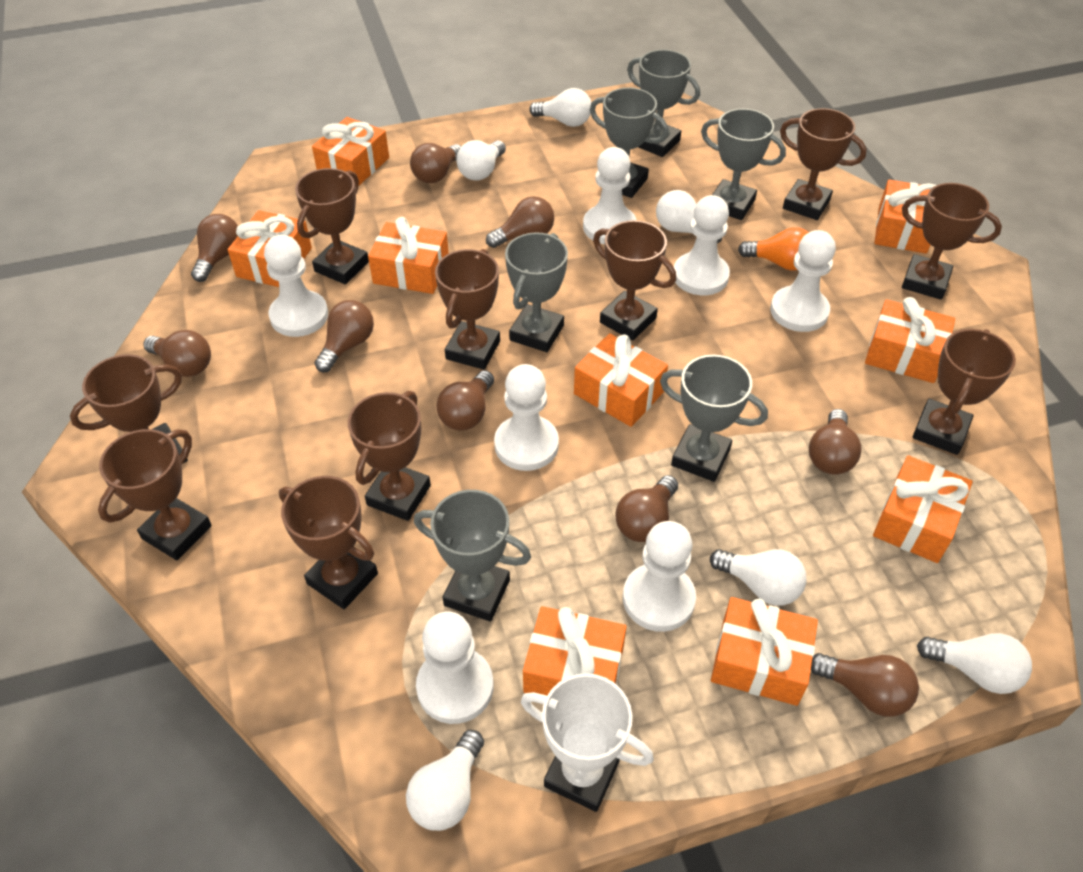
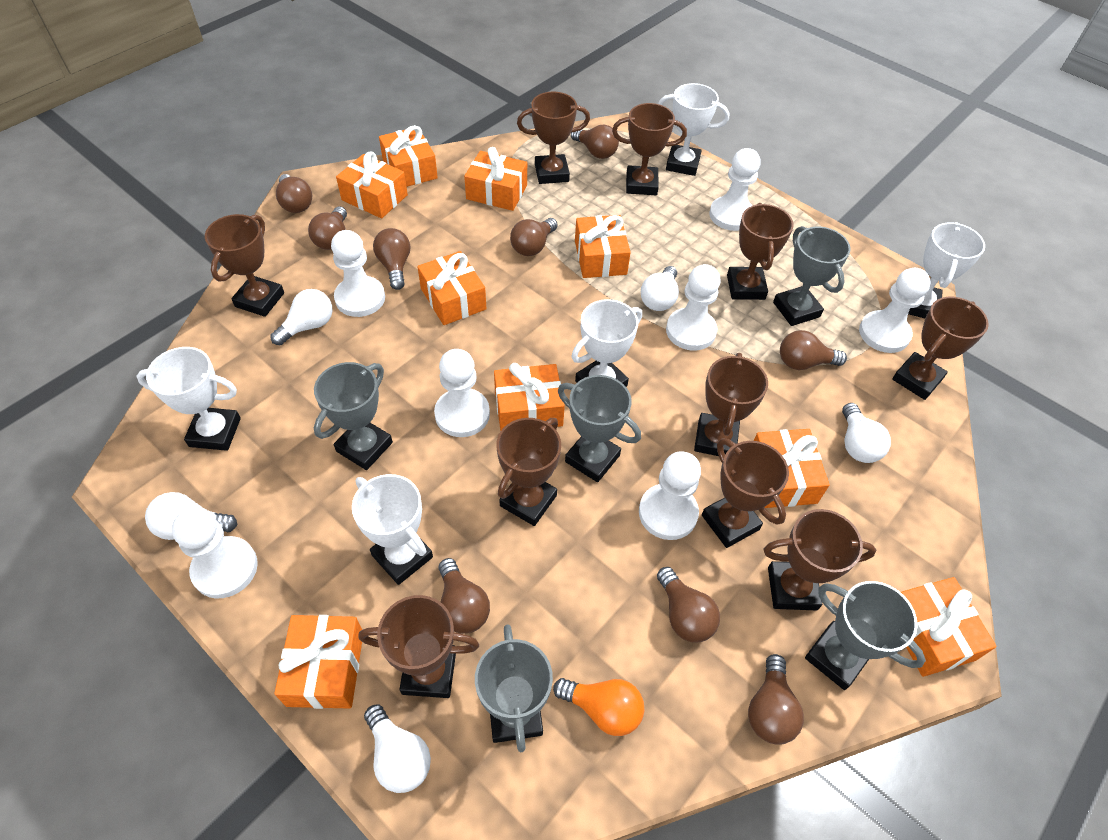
grey trophy: [414,490,531,621] [505,232,568,352] [590,88,669,198] [627,50,700,157] [660,355,768,482] [701,108,786,220] = 6 -> [314,362,393,470] [475,625,553,752] [558,375,641,482] [773,226,851,326] [805,581,926,690] = 5
white light bulb: [406,730,484,831] [456,140,506,180] [529,88,591,127] [656,190,722,243] [710,549,807,606] [917,633,1032,694] = 6 -> [145,492,237,540] [270,289,332,345] [364,704,431,793] [641,266,679,311] [842,403,891,463] = 5
white trophy: [521,673,654,812] = 1 -> [136,347,241,451] [352,474,433,585] [571,299,642,387] [658,83,730,176] [908,222,985,318] = 5

